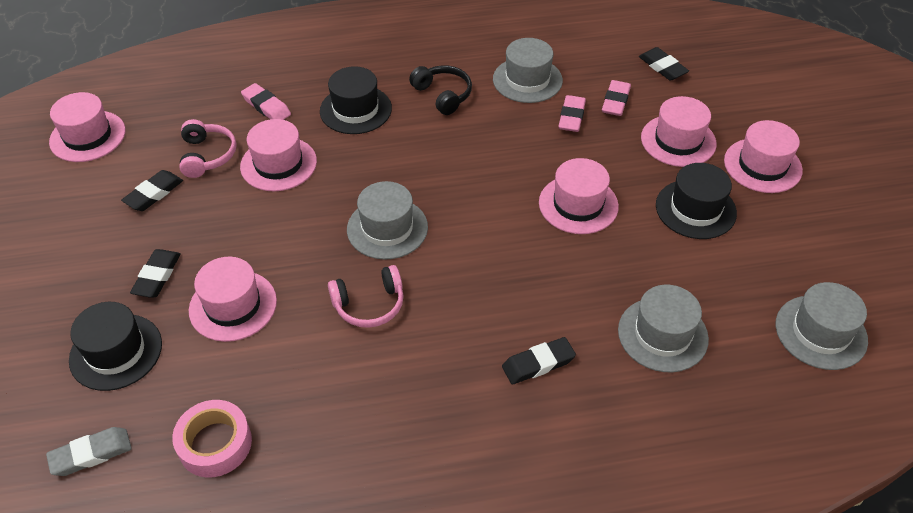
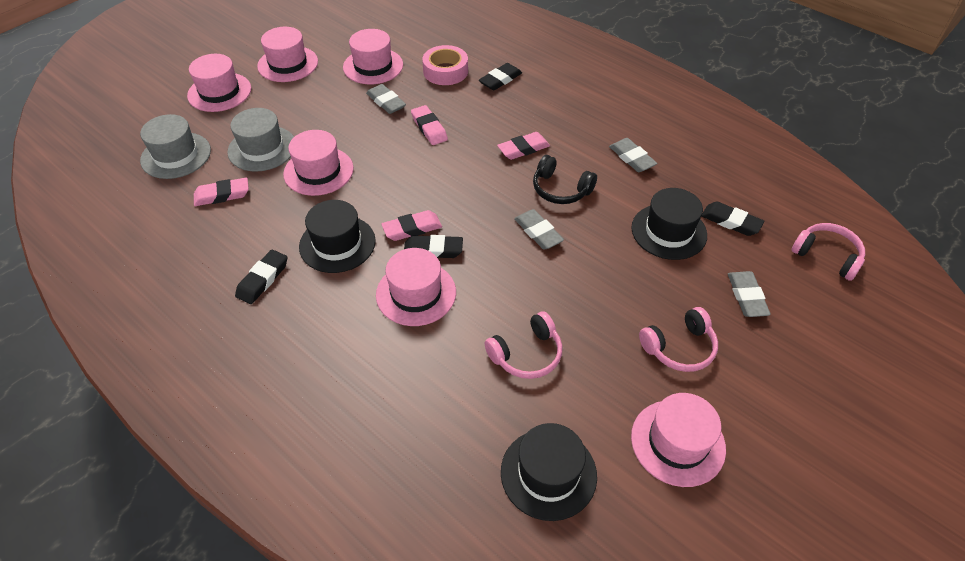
grey eraser: [46,427,132,476] = 1 -> [366,84,406,114] [514,209,564,250] [609,138,658,172] [728,271,771,317] = 4
grey hat: [347,181,428,260] [493,38,563,103] [618,285,709,372] [775,282,868,370] = 4 -> [140,114,211,179] [227,108,294,172] = 2
pink eraser: [241,83,291,120] [558,95,586,132] [602,80,631,116] = 3 -> [194,178,249,206] [381,210,442,241] [411,105,448,145] [497,132,550,160] = 4
pink headphones: [179,119,237,178] [328,265,404,328] = 2 -> [485,311,562,379] [639,307,718,372] [791,223,865,281] = 3

